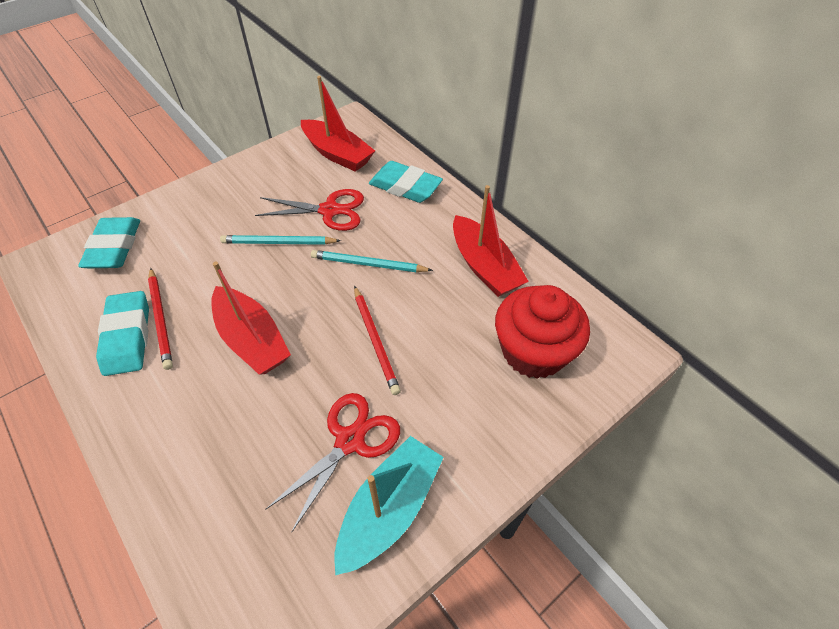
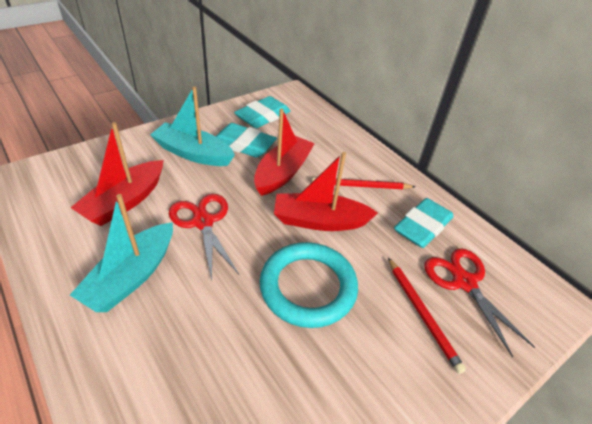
red cupcake: [495,285,590,379] = 1 -> none = 0
turquoise boat: [334,436,444,575] = 1 -> [70,194,173,312] [150,87,235,166] = 2
turquoise pencil: [220,235,341,245] [311,250,433,272] = 2 -> none = 0
turquoise ring: none = 0 -> [260,242,358,328] = 1

